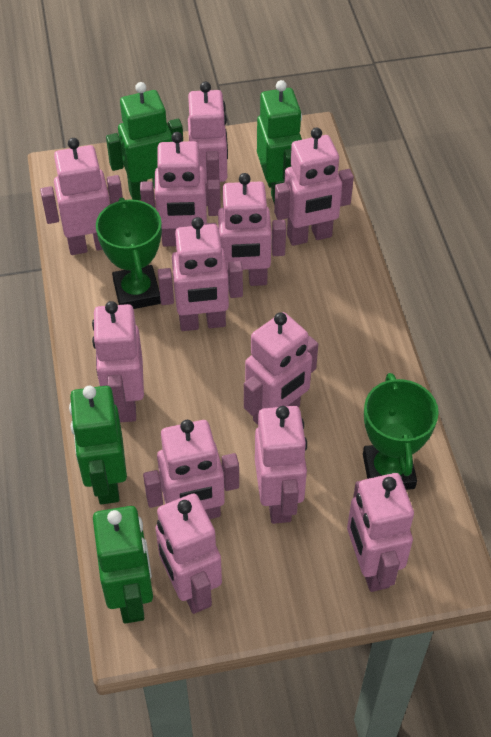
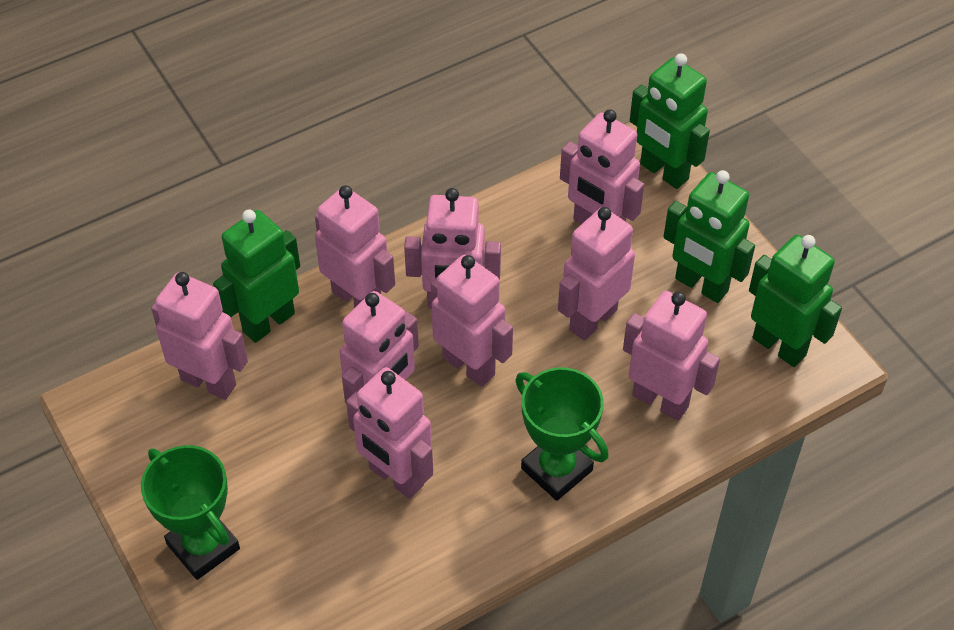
pink robot: [40,138,123,255] [92,301,144,422] [140,132,221,246] [143,420,239,519] [155,493,222,614] [158,217,243,331] [188,82,228,206] [204,173,286,287] [244,312,318,425] [255,406,307,524] [274,127,354,246] [347,473,414,592] = 12 -> [151,272,248,400] [315,185,395,308] [339,291,419,403] [346,367,433,499] [404,188,501,308] [431,255,513,387] [558,207,635,341] [560,109,644,224] [623,291,720,421] = 9

